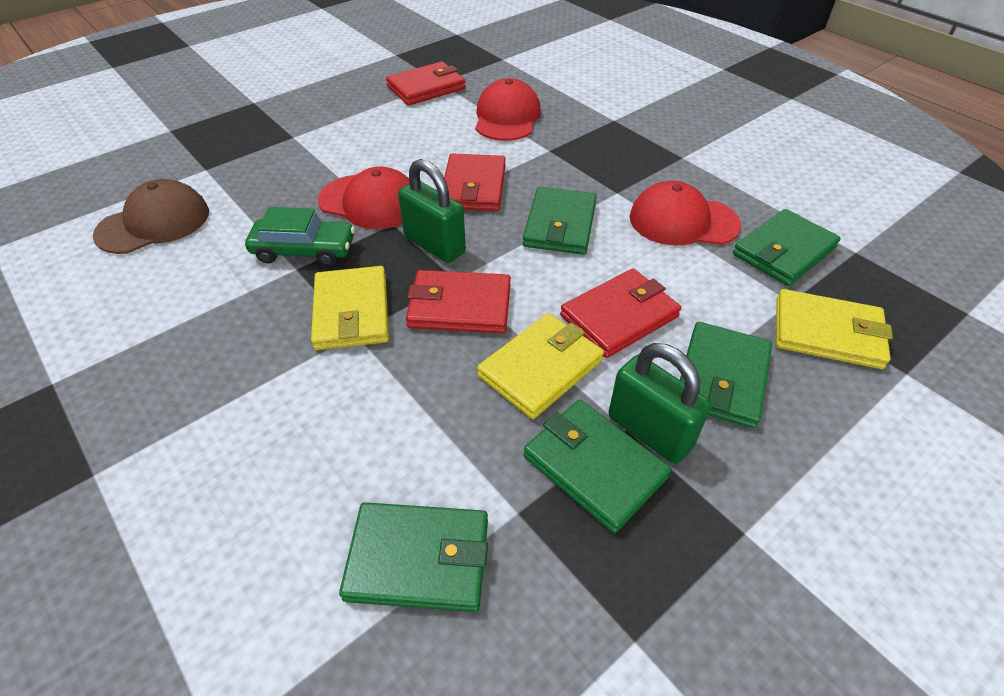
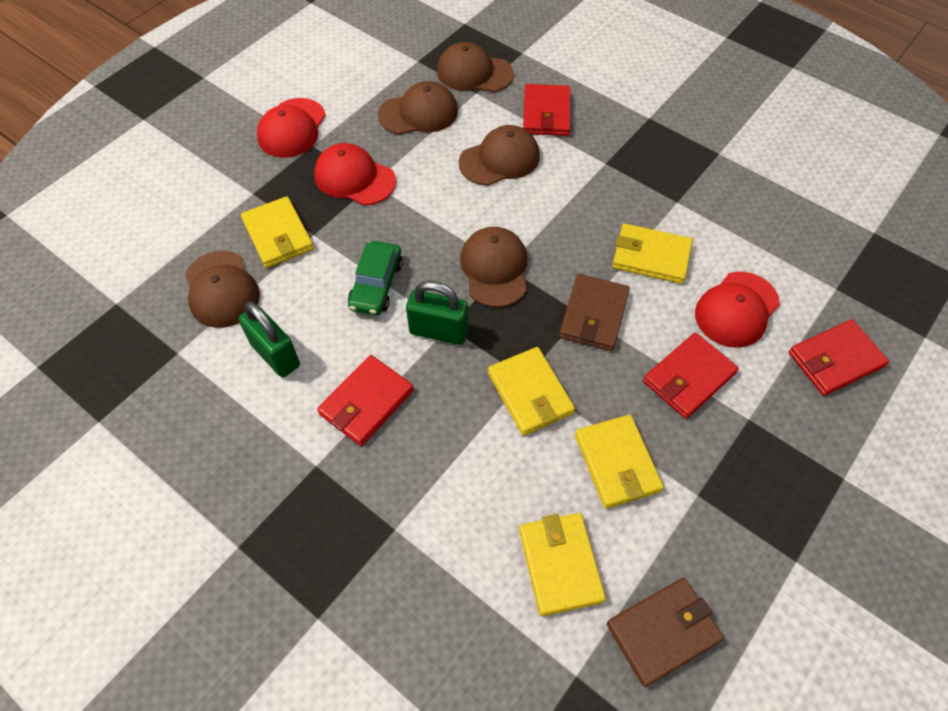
brown cap: [93,179,209,254] = 1 -> [185,251,260,328] [378,81,458,135] [437,42,514,92] [459,125,540,186] [460,227,527,307] = 5
brown wallet: none = 0 -> [559,274,630,351] [607,578,724,687] = 2
green wallet: [339,502,488,612] [523,187,597,255] [524,400,671,533] [680,322,772,429] [733,209,841,286] = 5 -> none = 0
yellow wallet: [311,266,389,350] [477,313,604,419] [776,289,893,369] = 3 -> [241,196,314,268] [488,347,575,436] [519,513,606,616] [575,415,664,509] [612,223,693,284] = 5

